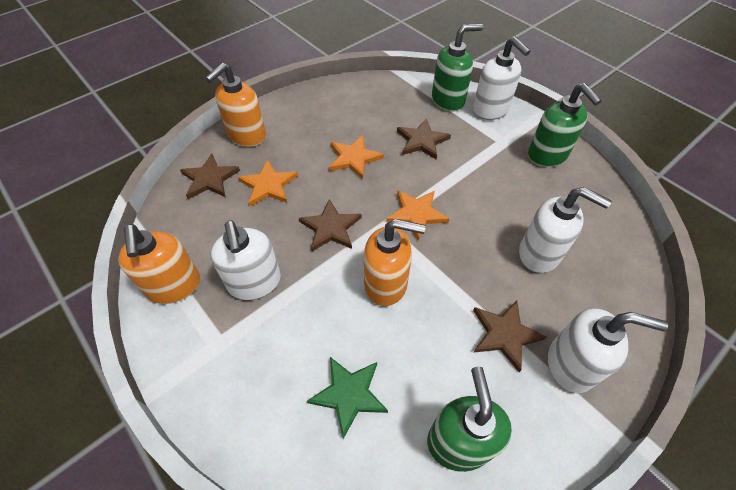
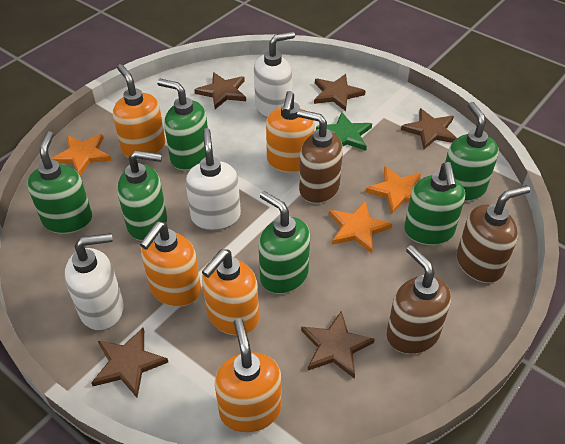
brown soap dispenser: none = 0 -> [297,110,343,204] [386,245,451,354] [457,185,530,283] = 3
brown star: [180,154,240,199] [299,199,362,251] [397,119,451,160] [473,301,547,372] = 4 -> [91,328,168,397] [194,72,246,109] [301,311,375,379] [314,74,366,111] [401,108,457,149] = 5
green soap dispenser: [427,366,512,472] [432,24,483,111] [528,83,602,167] = 3 -> [27,131,92,234] [117,150,167,241] [157,79,208,171] [259,191,310,294] [404,162,465,245] [445,102,498,202] = 6
orange soap dispenser: [118,224,200,304] [205,62,266,147] [364,219,426,306] = 3 -> [113,64,165,157] [140,222,201,307] [202,249,259,335] [215,318,281,433] [266,91,314,173] = 5
white soap dispenser: [211,220,281,300] [473,37,530,120] [519,187,612,273] [548,308,668,393] = 4 -> [64,233,124,331] [186,128,241,231] [254,32,295,118] = 3

